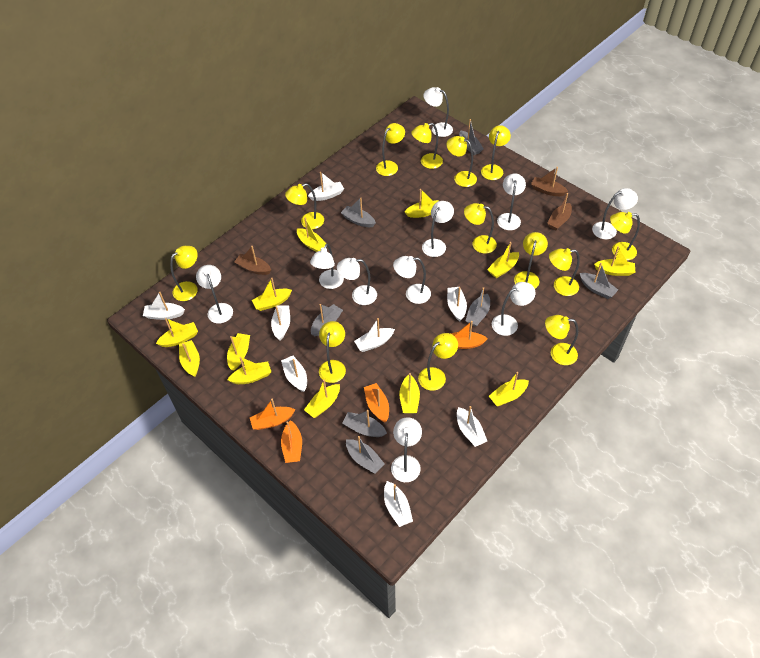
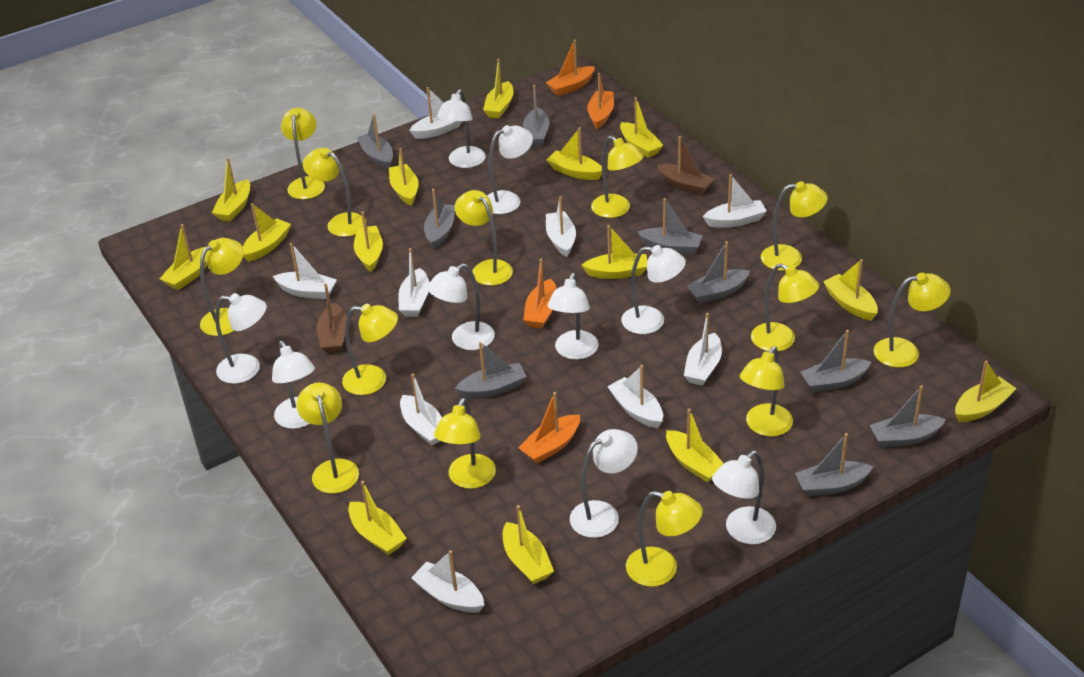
brown boat: [234,246,271,275] [531,167,568,196] [547,193,572,230] = 3 -> [317,283,347,353] [657,136,714,195] = 2
grey boat: [311,304,343,336] [341,198,376,227] [342,410,387,437] [346,436,384,474] [459,119,484,155] [465,287,490,327] [580,263,618,299] = 7 -> [357,114,393,169] [424,189,455,249] [455,342,527,399] [523,85,550,146] [638,198,703,255] [687,241,750,303] [795,433,873,496] [800,330,871,393] [870,386,946,448] = 9
white boat: [143,292,185,320] [271,305,290,341] [281,356,307,392] [308,172,344,201] [354,318,395,352] [384,481,413,527] [447,287,467,321] [457,406,487,447] = 8 -> [273,243,337,299] [398,248,429,317] [400,373,442,445] [409,87,462,139] [411,550,484,613] [546,196,576,257] [607,365,663,428] [684,313,722,386] [703,174,767,228] = 9
white lamp: [196,265,233,324] [310,244,344,289] [337,258,377,305] [391,417,422,482] [393,256,431,304] [422,201,454,257] [424,87,453,137] [492,282,535,336] [497,173,526,230] [592,188,638,239] = 10 -> [215,293,267,384] [272,341,315,429] [427,264,495,350] [437,89,486,168] [487,125,533,214] [547,273,599,360] [570,429,638,538] [621,245,686,334] [712,451,776,545] = 9
yellow boat: [156,318,198,347] [179,340,200,377] [227,333,250,371] [227,357,271,384] [252,277,292,311] [297,217,326,252] [304,380,340,418] [399,373,420,414] [405,189,439,218] [487,242,519,278] [489,372,529,407] [594,246,635,276] = 12 -> [160,224,208,290] [212,158,250,222] [243,203,291,262] [348,481,407,555] [354,211,383,272] [389,148,419,206] [483,58,513,119] [503,505,554,584] [547,127,602,180] [582,225,647,279] [620,97,663,158] [666,409,724,482] [823,259,878,321] [955,361,1017,422] = 14

